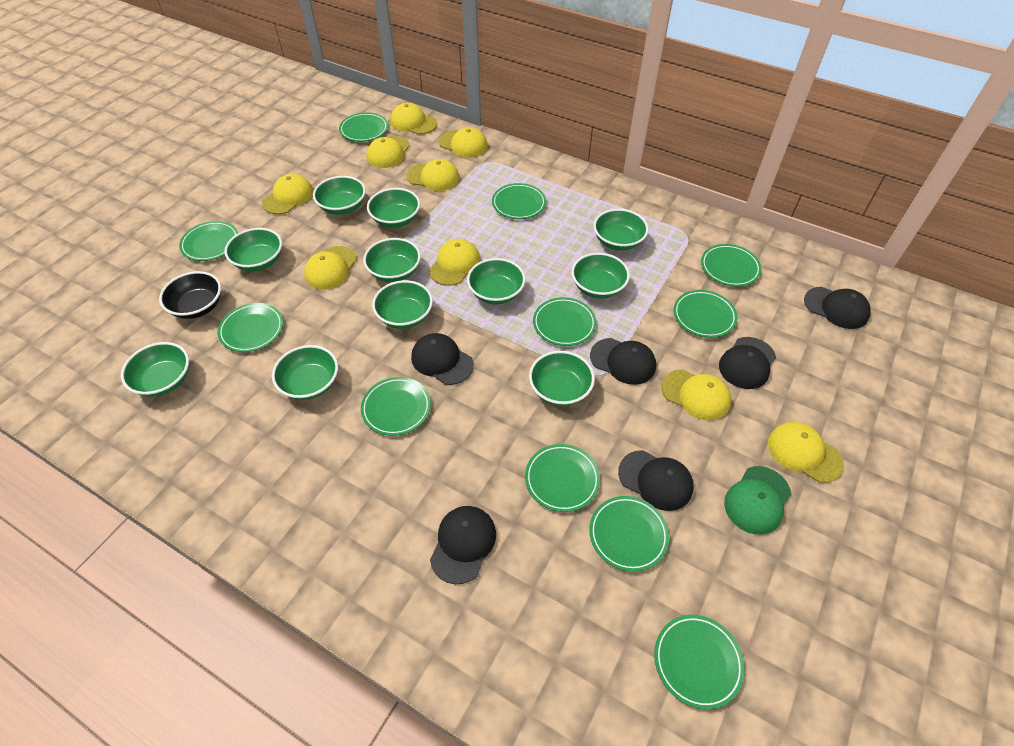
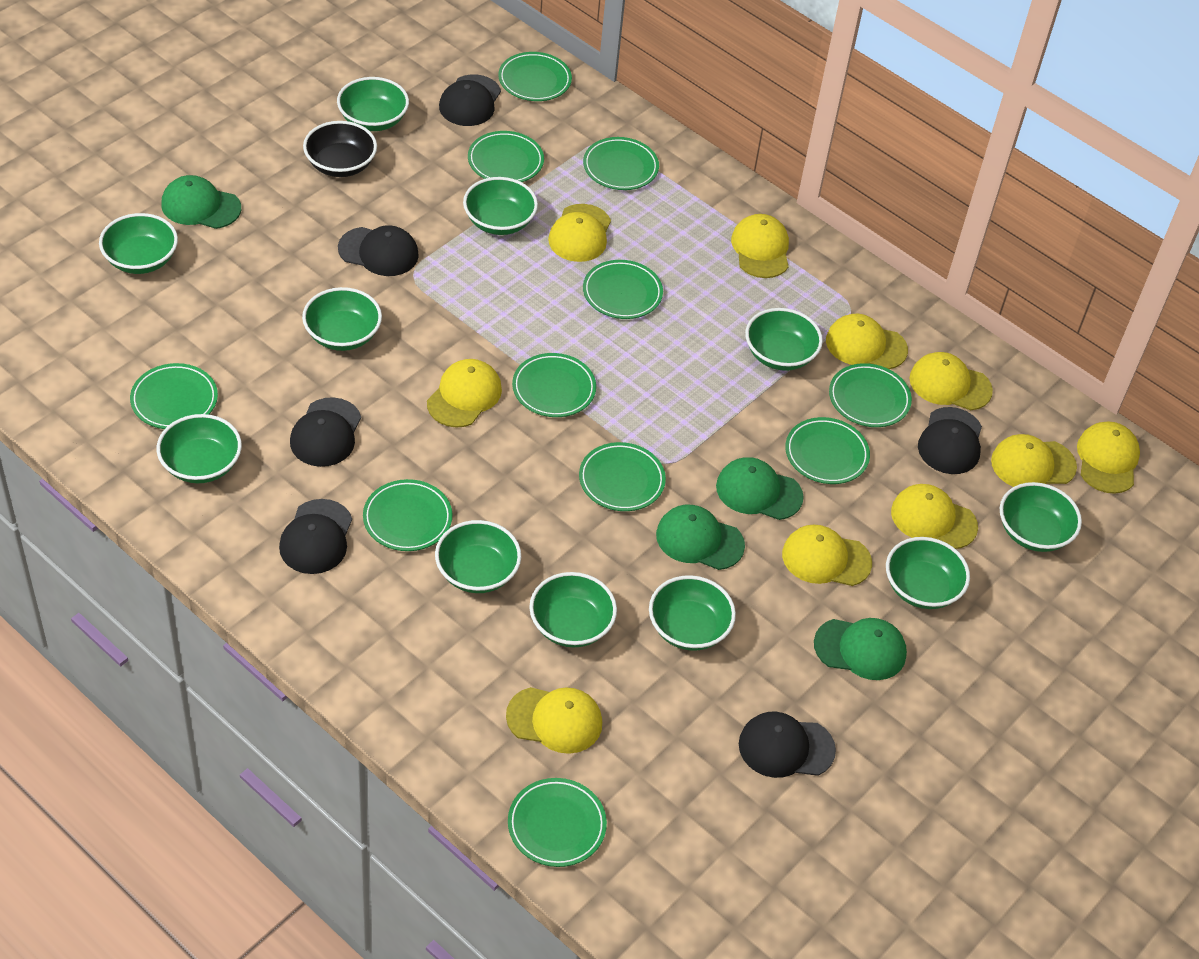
green cap: [724,466,791,535] = 1 -> [161,175,241,229] [656,505,745,570] [716,457,804,520] [814,618,907,680] = 4
yellow cap: [262,174,313,214] [304,246,357,289] [367,136,410,168] [390,103,437,135] [407,159,459,191] [429,239,480,286] [439,127,488,158] [662,369,731,421] [768,422,844,483] = 9 -> [427,359,502,427] [506,687,602,754] [548,204,611,262] [731,214,789,278] [782,524,872,586] [826,314,908,369] [891,484,978,549] [909,352,993,410] [991,434,1077,487] [1077,422,1140,494] = 10

